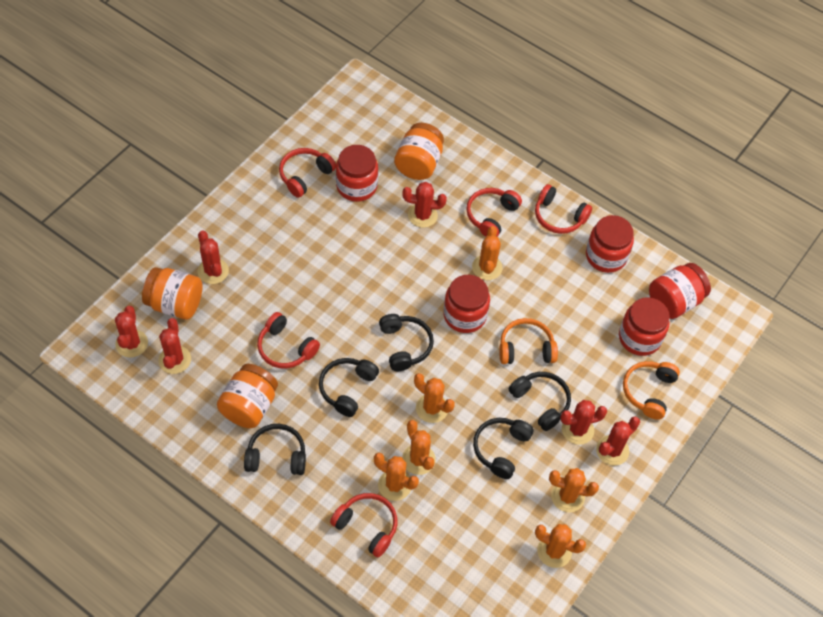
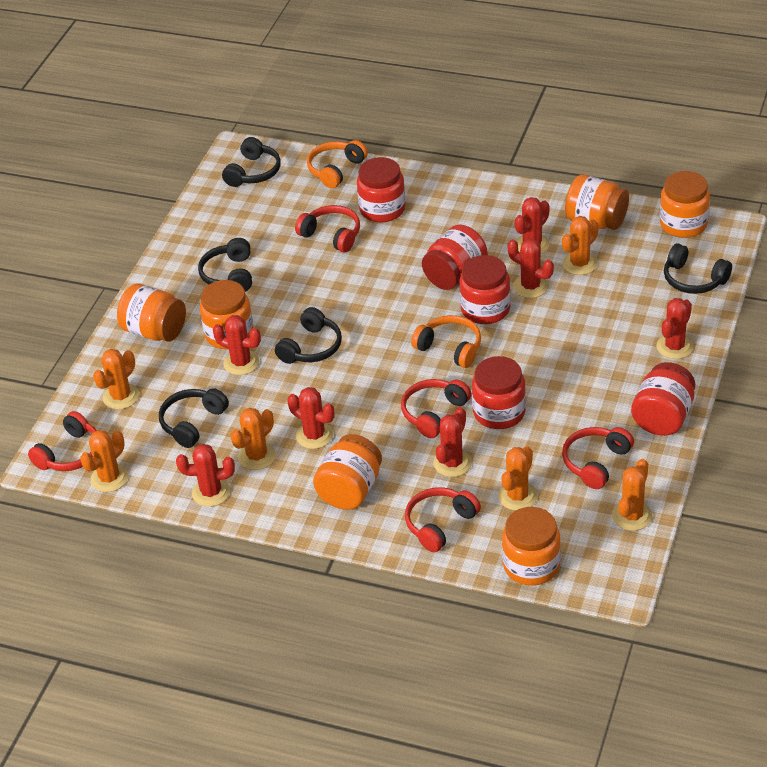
orange jar: [142,267,203,320] [217,364,278,428] [394,123,444,180] = 3 -> [117,284,186,342] [199,280,254,349] [313,434,382,510] [502,507,561,586] [565,174,629,230] [660,171,710,238] = 6
red cactus: [115,306,148,358] [159,318,191,374] [198,230,229,284] [402,182,447,228] [560,400,607,445] [596,416,640,466] = 6 -> [176,444,235,507] [213,315,261,375] [287,387,334,449] [433,407,472,477] [507,239,554,298] [515,197,550,254] [656,298,693,359] = 7

